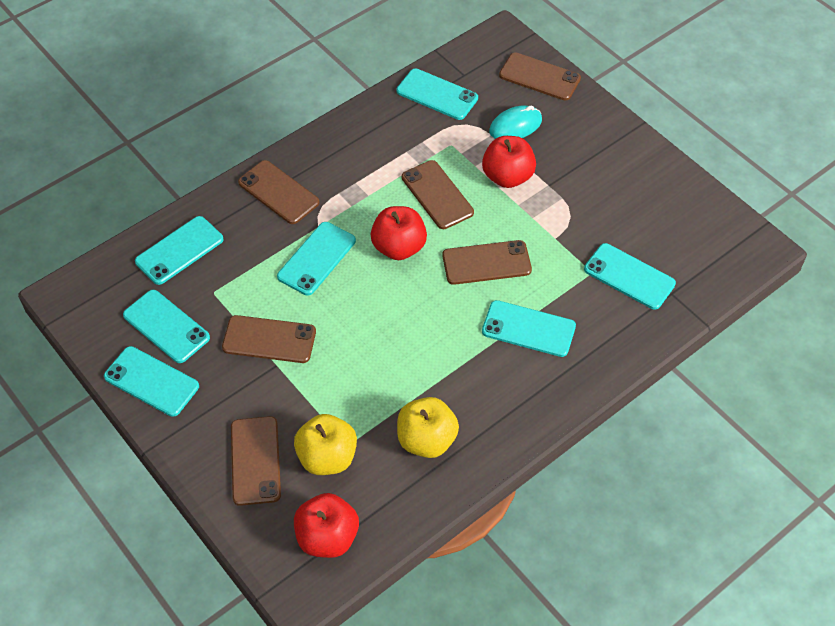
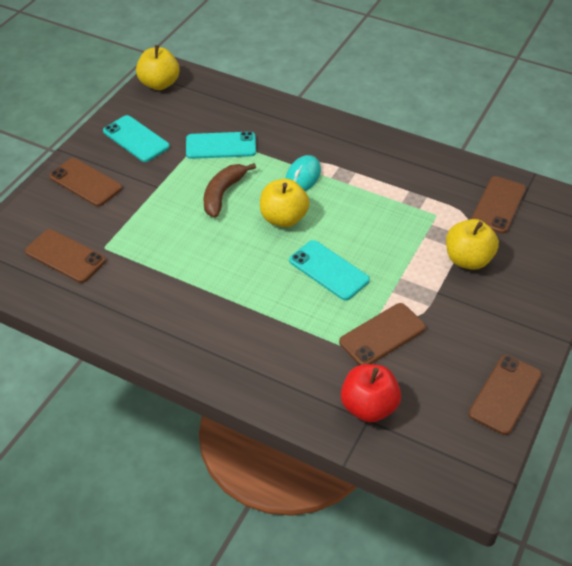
brown banana: none = 0 -> [204,163,256,218] = 1
brown phone: [222,315,316,363] [231,416,281,506] [238,160,320,224] [402,160,474,229] [442,240,532,285] [499,52,581,100] = 6 -> [25,229,106,283] [49,158,122,207] [339,303,426,365] [469,355,542,435] [471,176,526,234] = 5
red apple: [294,493,359,558] [371,206,427,260] [482,136,536,188] = 3 -> [341,364,401,422] = 1
turquoise phone: [104,346,199,417] [123,290,210,363] [135,216,223,285] [277,222,356,296] [397,69,478,120] [482,300,576,357] [584,243,676,310] = 7 -> [103,115,170,162] [186,131,256,159] [289,240,370,300] = 3
yellow apple: [294,414,357,475] [397,397,459,458] = 2 -> [136,45,179,90] [260,179,310,227] [446,219,499,270] = 3

